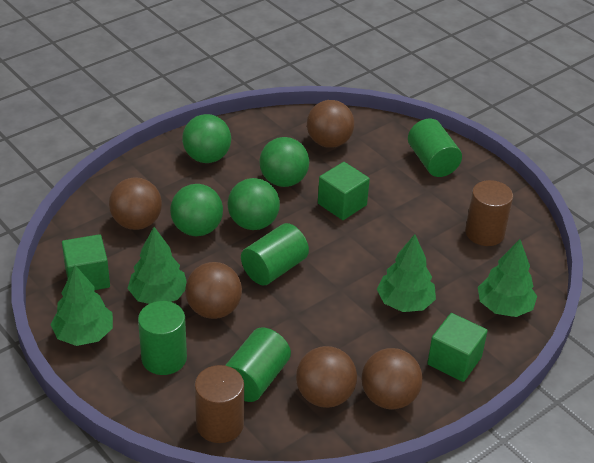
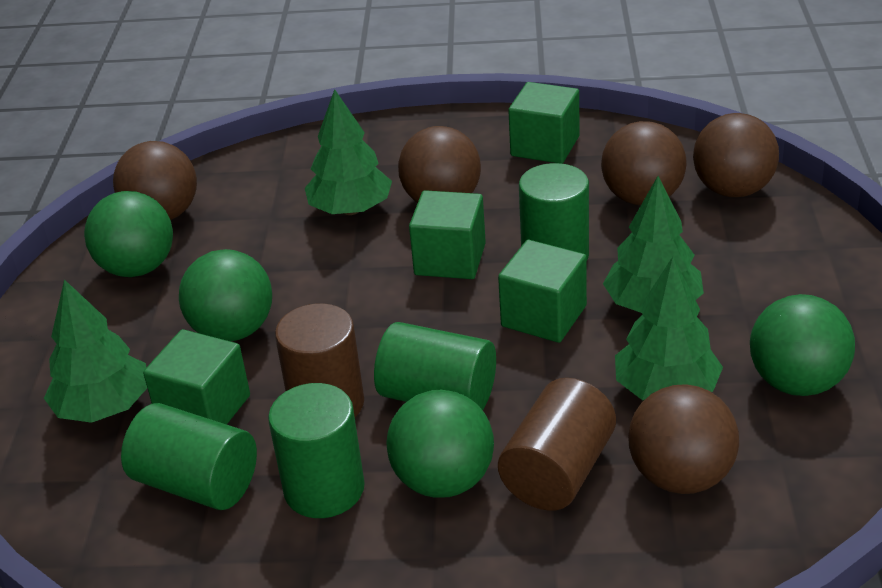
green cube: [62,234,110,290] [318,162,370,220] [427,313,488,382] = 3 -> [143,329,250,424] [409,190,486,279] [498,240,587,343] [508,82,579,164] = 4

